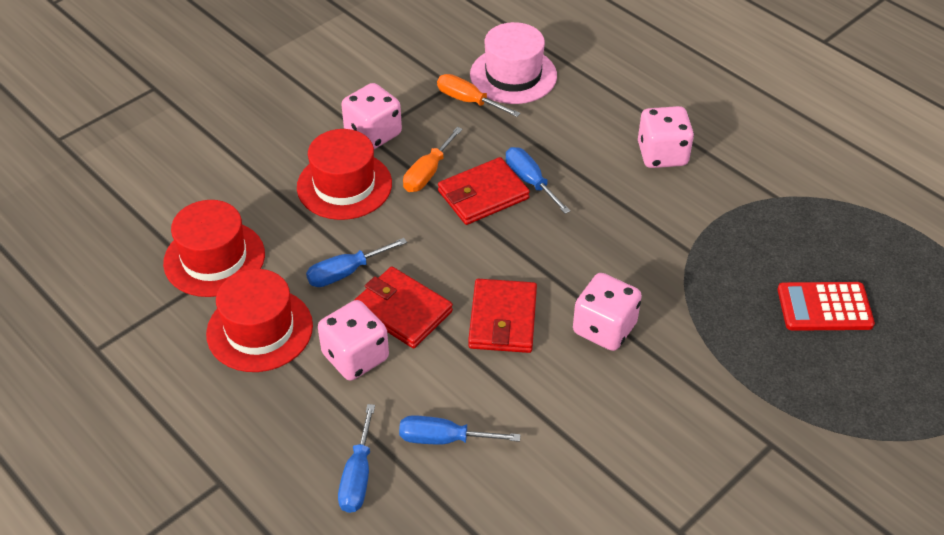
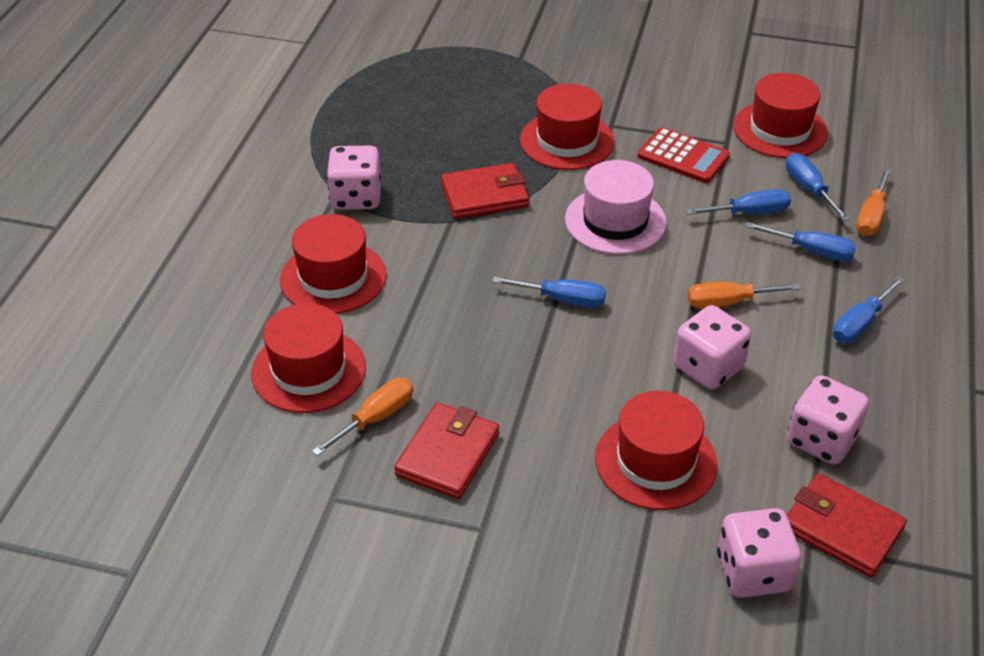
blue screwdriver: [306,238,407,287] [338,404,375,513] [399,415,521,444] [506,147,571,214] = 4 -> [492,276,606,308] [686,189,791,215] [746,222,856,261] [786,153,850,221] [833,276,905,343] = 5
orange screwdriver: [403,127,463,192] [437,74,521,117] = 2 -> [312,378,413,456] [687,282,801,308] [856,168,891,236] = 3
red hat: [163,200,265,297] [206,269,313,372] [297,129,392,220] = 3 -> [251,303,366,413] [280,214,387,314] [520,84,614,170] [595,391,718,510] [733,73,828,158] = 5

